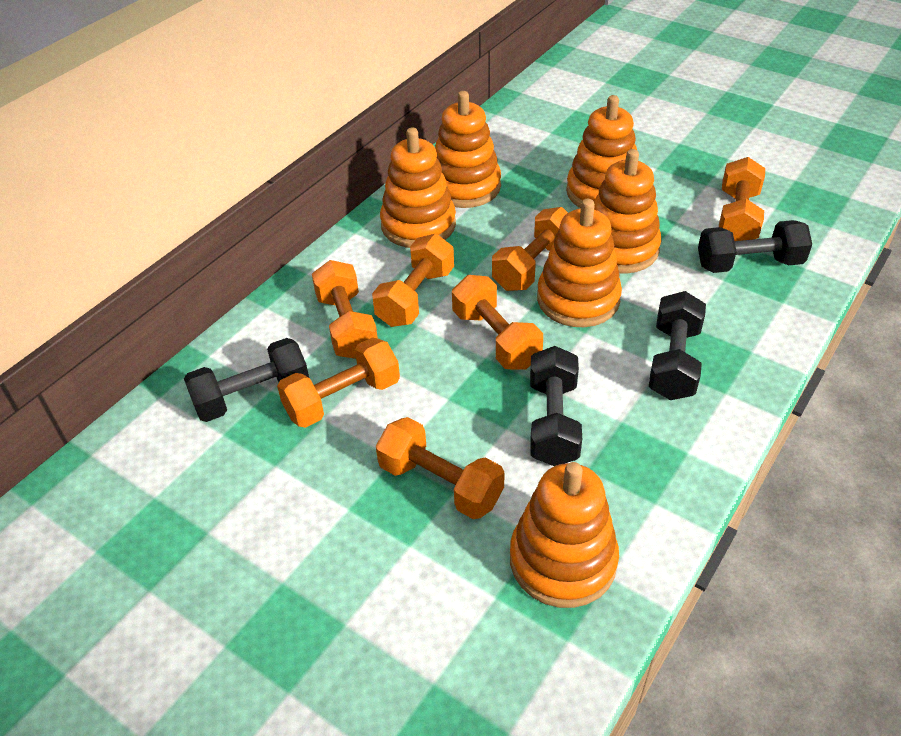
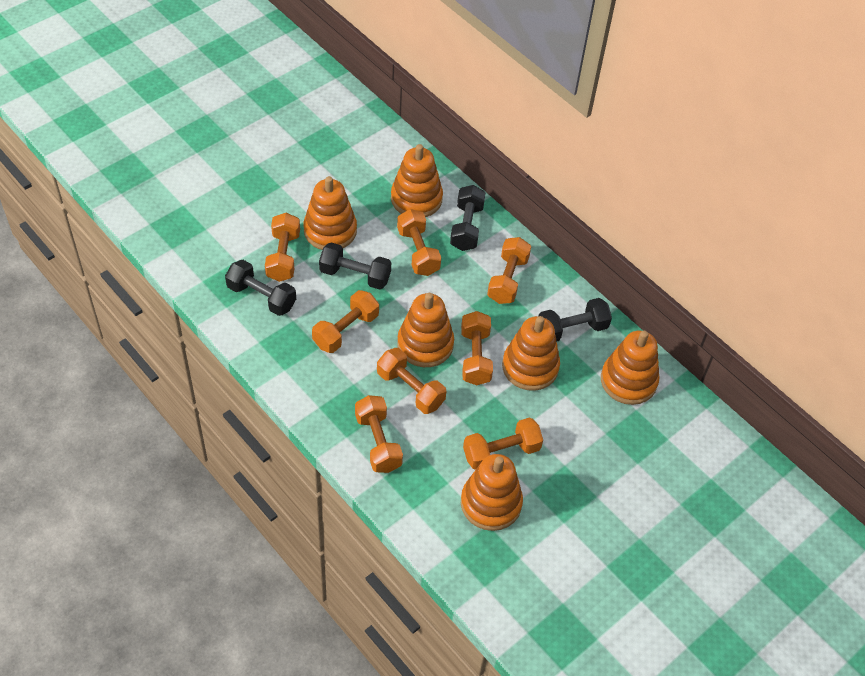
orange dumbbell: [277,337,400,428] [312,260,378,359] [372,234,454,327] [376,417,505,519] [452,275,543,369] [492,207,568,291] [719,157,765,241] = 7 -> [265,213,300,282] [312,290,379,353] [355,395,403,473] [377,348,446,414] [397,209,441,276] [461,311,493,385] [463,417,543,470] [487,237,531,304] = 8

